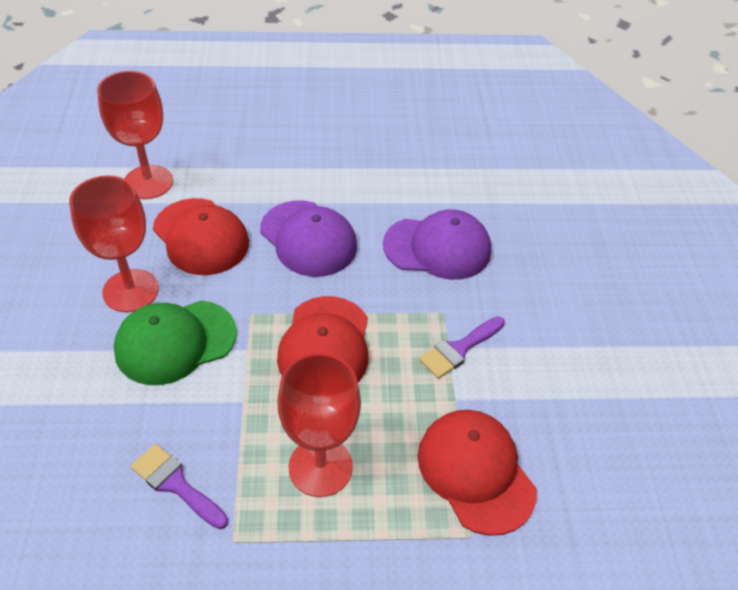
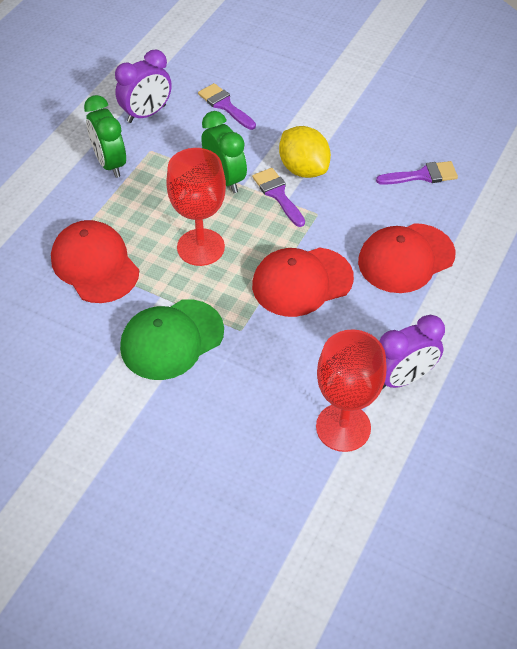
green clock: none = 0 -> [84,95,126,178] [201,111,247,193] = 2
purple brush: [131,444,228,529] [419,316,505,379] = 2 -> [198,83,256,130] [252,168,305,227] [376,161,458,185] = 3
purple cap: [260,200,357,277] [383,209,491,280] = 2 -> none = 0
purple clock: none = 0 -> [115,50,172,123] [379,315,445,389] = 2
red goblet: [69,175,159,312] [97,71,173,199] [277,353,361,497] = 3 -> [166,148,226,266] [316,329,386,452] = 2
yellow lemon: none = 0 -> [279,126,331,178] = 1

